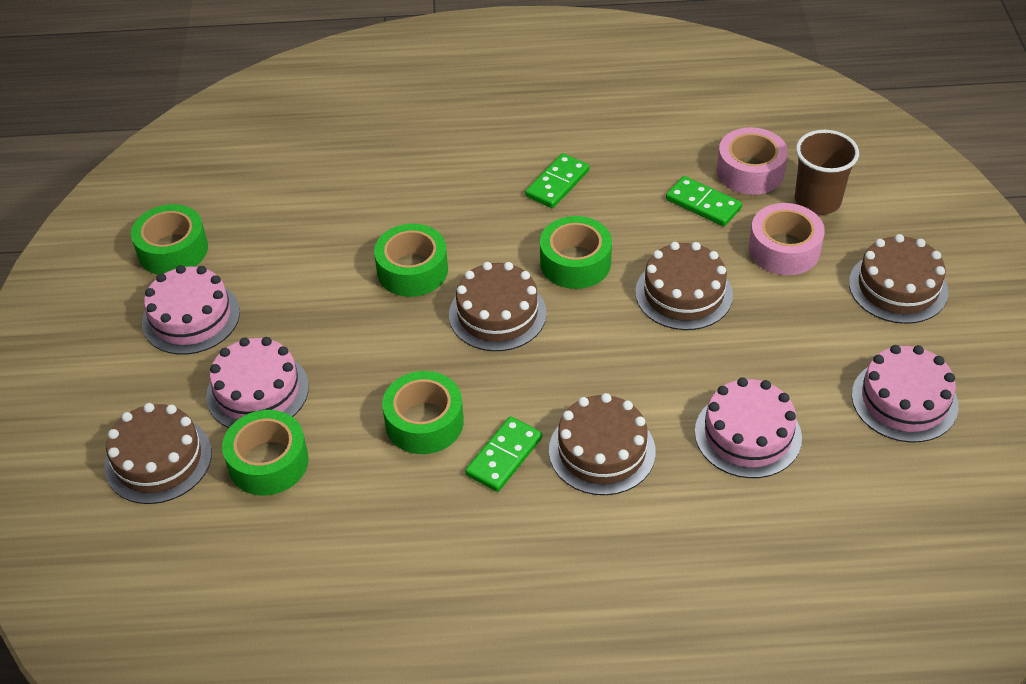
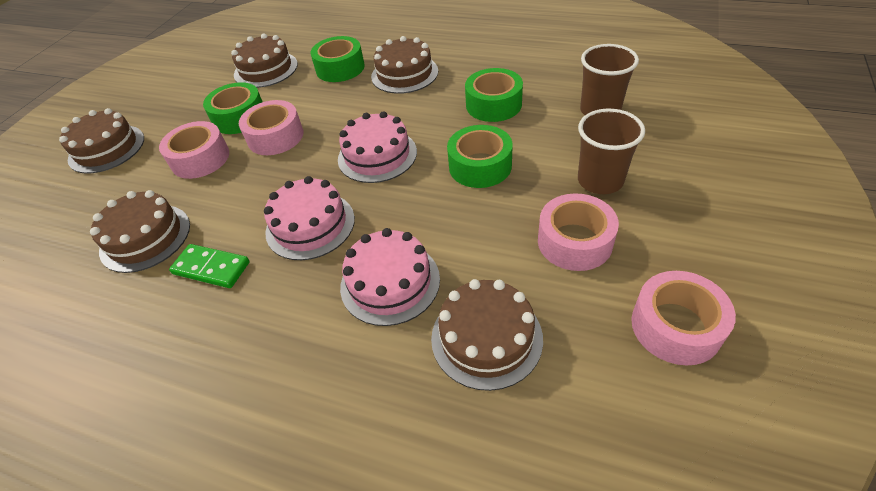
brown cup: [795,130,859,215] = 1 -> [578,109,645,194] [580,44,639,115] = 2
green domino: [465,416,542,492] [525,153,590,208] [666,176,742,226] = 3 -> [169,244,250,288] = 1
green tape: [131,204,208,275] [222,410,309,496] [374,224,448,297] [382,371,464,454] [540,216,612,289] = 5 -> [203,82,262,134] [310,36,365,82] [447,125,513,188] [465,68,523,122] = 4
pink cake: [142,265,240,355] [206,337,309,428] [695,377,802,478] [852,345,959,443] = 4 -> [264,176,355,260] [338,111,417,183] [340,228,440,326] = 3
pink tape: [717,127,788,195] [749,203,825,275] = 2 -> [159,121,229,179] [239,100,304,155] [538,193,619,271] [631,271,736,366] = 4

